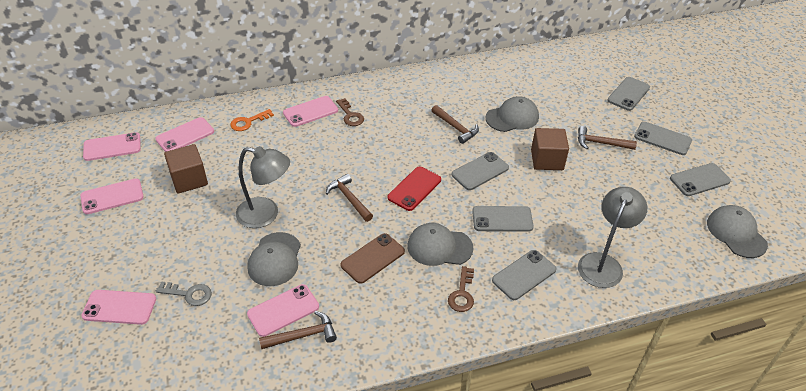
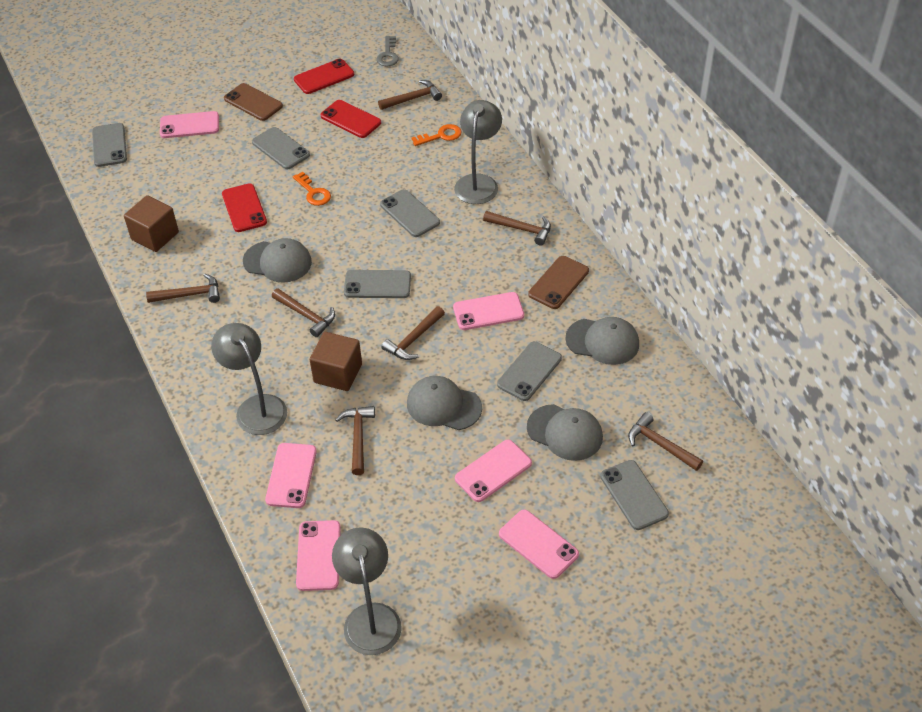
brown hammer: [259,311,337,349] [326,174,373,222] [431,105,479,144] [578,126,637,150] = 4 -> [146,274,220,303] [272,288,335,337] [335,406,375,475] [378,80,442,110] [381,306,445,360] [483,211,551,246] [628,412,703,471] = 7
brown key: [336,98,364,126] [448,266,474,312] = 2 -> none = 0
brown phone: [340,233,405,284] = 1 -> [224,83,283,121] [528,256,589,309] = 2
grey lamp: [236,146,290,228] [578,187,647,288] = 2 -> [211,323,287,435] [332,527,402,655] [454,100,502,204] = 3
orange key: [230,109,274,131] = 1 -> [293,172,331,206] [412,124,461,146] = 2
red phone: [388,167,441,211] = 1 -> [222,183,267,232] [294,59,354,94] [321,100,381,138] = 3

